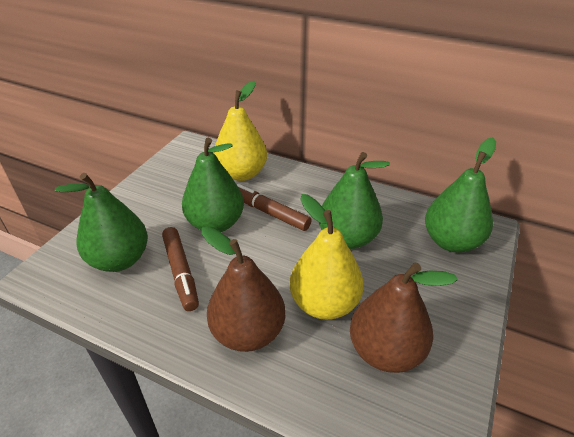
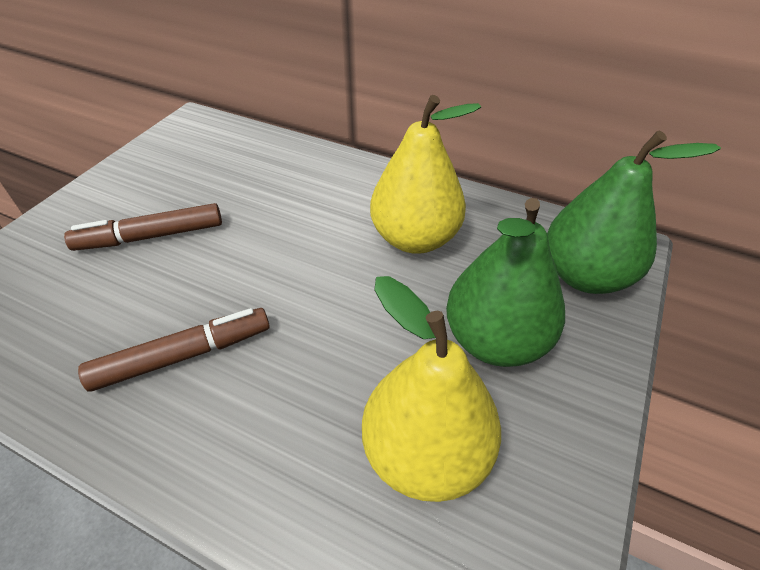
brown pear: [201,227,285,352] [350,263,458,373] = 2 -> none = 0
green pear: [55,173,148,272] [182,138,244,232] [319,152,390,249] [425,137,496,253] = 4 -> [446,198,565,367] [547,130,721,294] = 2

